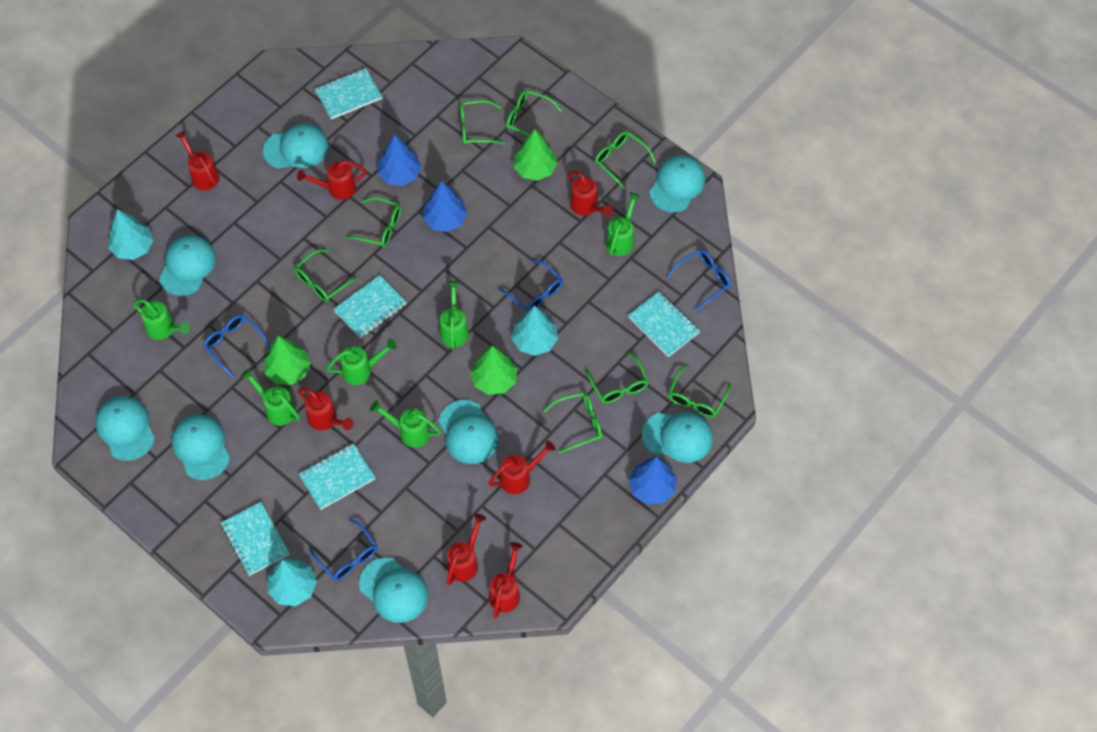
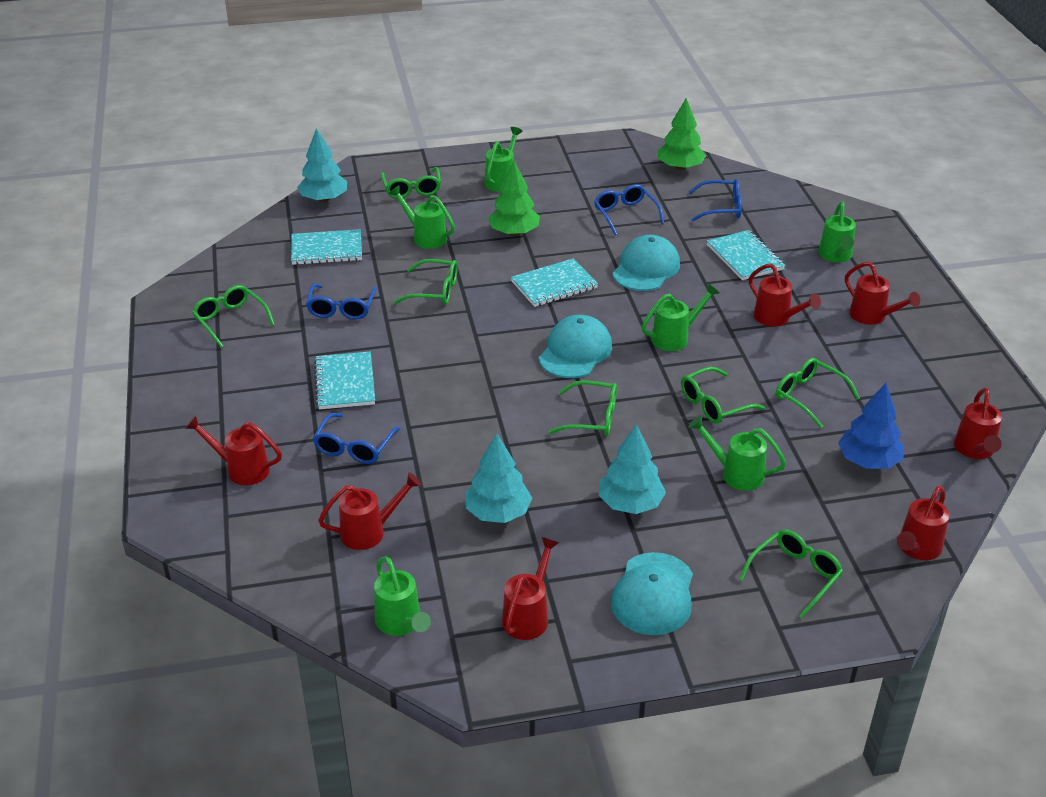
blue tree: [378,134,421,186] [423,181,468,232] [629,457,677,504] = 3 -> [838,383,903,469] = 1
green glasses: [294,249,359,302] [345,197,401,247] [460,100,505,145] [506,90,562,136] [544,392,602,454] [585,352,649,404] [595,131,656,190] [668,365,731,418] = 8 -> [192,285,275,348] [381,167,441,199] [394,259,458,304] [549,381,617,436] [681,367,765,424] [739,529,843,618] [776,358,860,428] = 7
green tree: [264,336,311,385] [470,345,517,395] [514,129,557,181] = 3 -> [488,161,540,236] [658,98,706,170] = 2
turquoise cap: [96,396,155,461] [159,235,216,296] [171,414,230,480] [263,124,329,169] [359,557,428,623] [439,400,499,464] [642,412,713,463] [649,155,705,212] = 8 -> [539,315,612,378] [611,552,693,635] [612,235,680,291] = 3
turquoise notebook: [221,502,290,576] [299,443,376,510] [315,68,382,119] [333,275,407,338] [628,291,700,357] = 5 -> [291,229,362,265] [314,352,375,410] [511,258,598,307] [707,230,786,280] = 4

